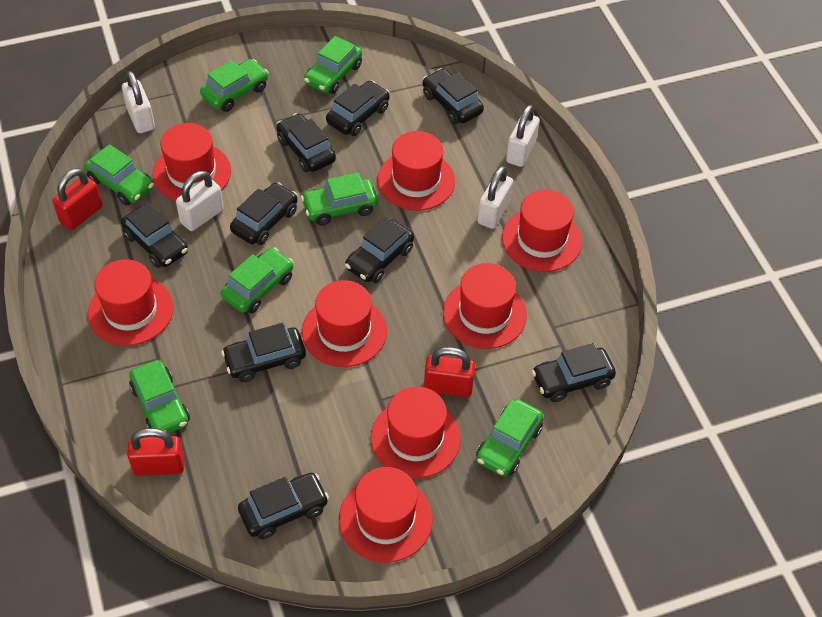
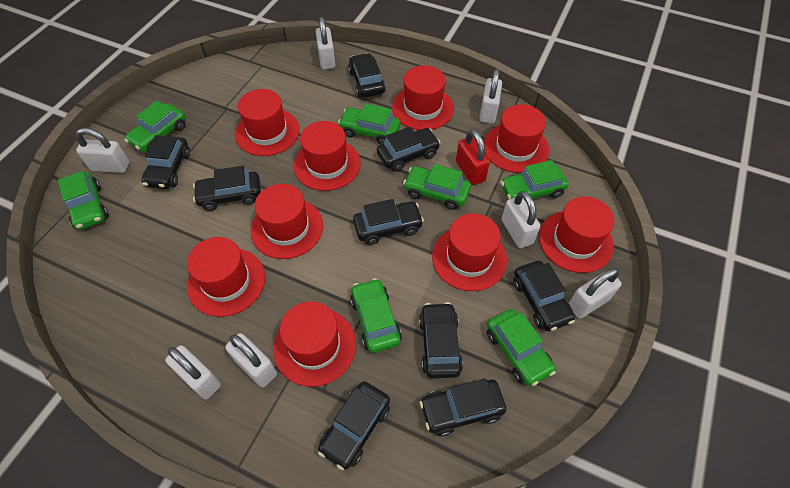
red hat: [88,259,174,346] [152,123,231,201] [302,280,387,367] [339,467,433,563] [371,387,461,478] [377,131,455,211] [443,263,527,349] [502,190,582,272] = 8 -> [187,237,265,317] [235,89,300,156] [250,184,323,259] [273,301,356,387] [294,121,361,191] [392,65,454,130] [432,213,507,291] [484,104,549,173] [539,197,615,273] = 9
red padlock: [53,168,102,230] [127,428,185,476] [424,347,475,397] = 3 -> [456,129,490,185] = 1
white padlock: [122,71,155,133] [176,171,224,231] [477,166,513,229] [506,105,540,167] = 4 -> [75,128,129,173] [165,345,221,399] [225,333,277,387] [316,17,335,70] [480,69,502,123] [502,191,540,248] [568,268,622,318] = 7

